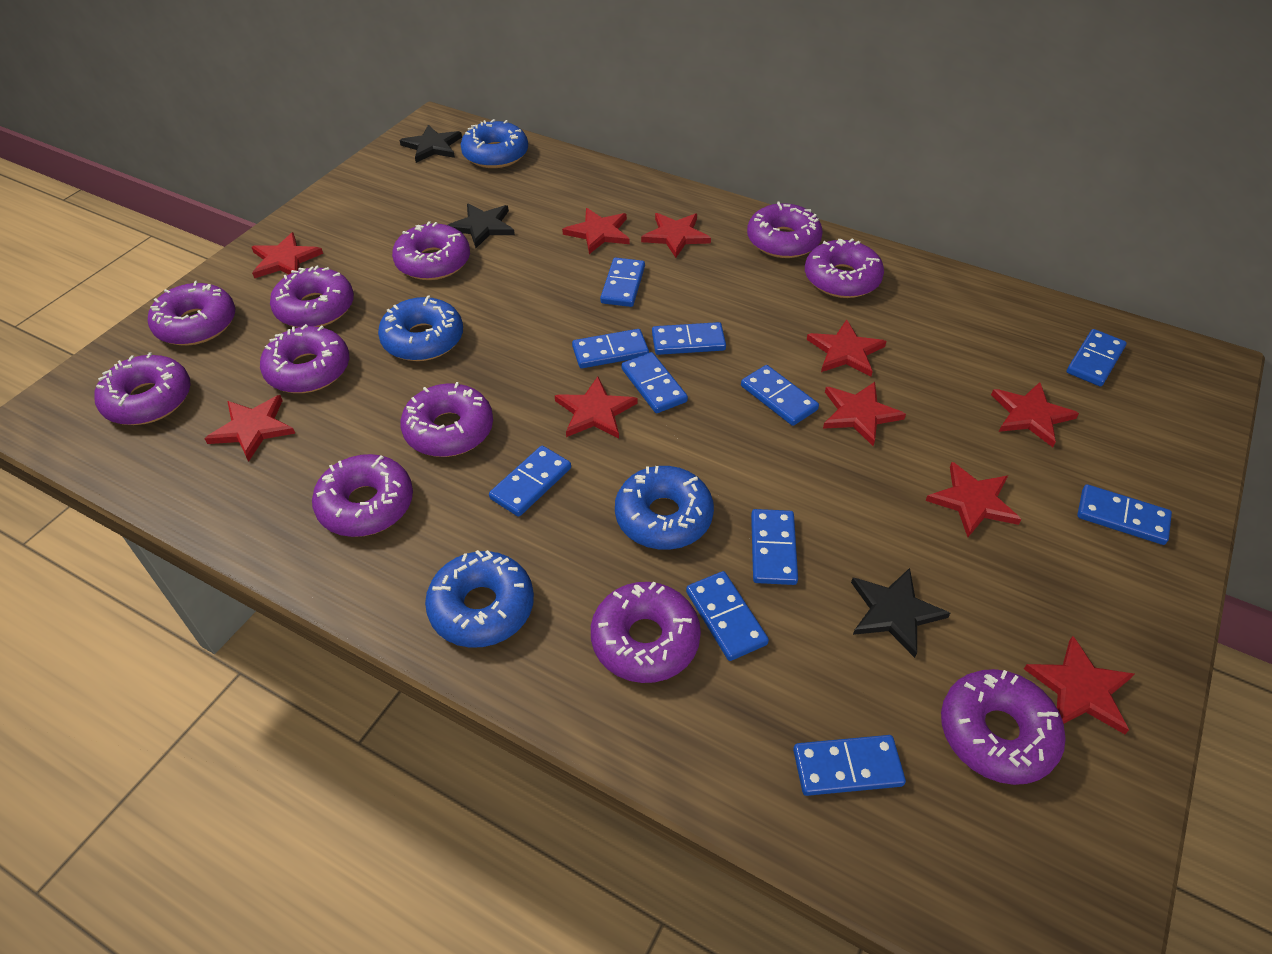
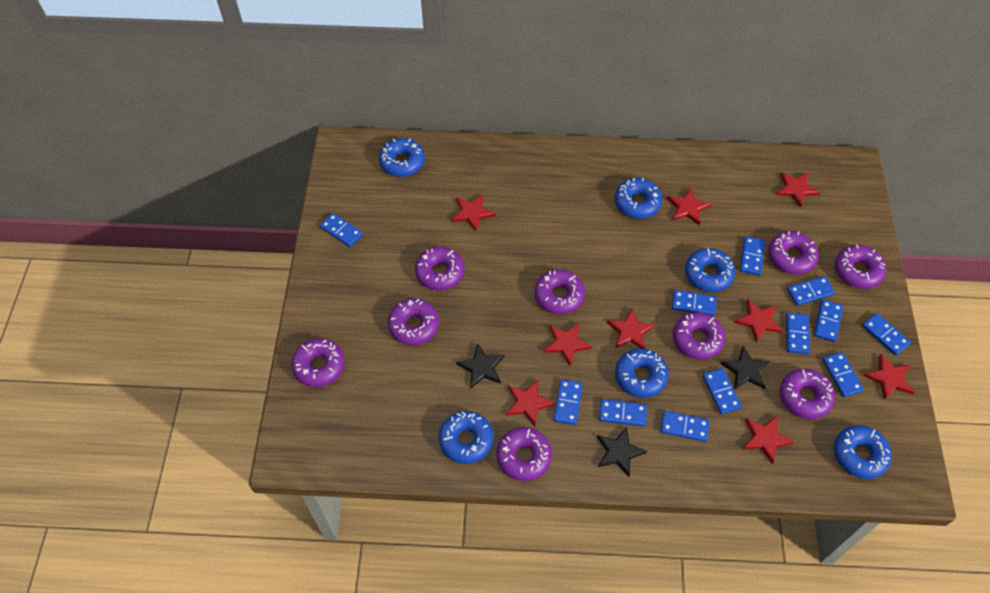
blue domino: [489,446,571,517] [572,329,649,368] [600,258,645,307] [621,352,688,413] [652,322,726,355] [686,571,769,661] [741,365,819,426] [751,509,798,585] [793,735,906,796] [1067,329,1127,387] [1077,484,1172,545] = 11 -> [320,213,363,247] [554,379,583,425] [599,399,647,427] [661,411,710,442] [672,290,717,316] [703,368,742,414] [740,236,765,276] [786,313,810,355] [787,276,835,306] [814,299,843,342] [822,352,864,397] [862,313,911,355] = 12
blue donut: [378,295,463,361] [425,550,534,648] [461,119,528,168] [615,466,714,550] = 4 -> [379,138,425,177] [439,411,494,464] [615,178,662,219] [615,348,669,398] [685,248,735,292] [834,425,892,479] = 6
purple donut: [94,353,191,425] [148,281,235,345] [260,324,349,393] [270,265,354,327] [312,454,413,537] [392,221,470,280] [400,382,493,457] [591,581,701,683] [747,202,823,258] [805,238,884,298] [941,669,1066,785] = 11 -> [291,338,345,387] [388,299,439,345] [415,246,464,290] [496,427,552,481] [535,269,585,314] [673,312,725,360] [768,231,819,275] [780,369,835,419] [835,245,886,289] = 9
red star: [205,395,296,462] [252,232,323,278] [555,377,637,439] [562,208,630,254] [641,213,711,258] [807,319,887,377] [823,382,906,446] [925,462,1022,537] [991,382,1079,447] [1024,636,1134,734] = 10 -> [451,194,496,232] [506,379,555,426] [544,323,592,366] [607,308,655,349] [667,188,711,225] [734,299,783,342] [743,416,794,464] [776,172,821,208] [864,354,915,400] = 9

